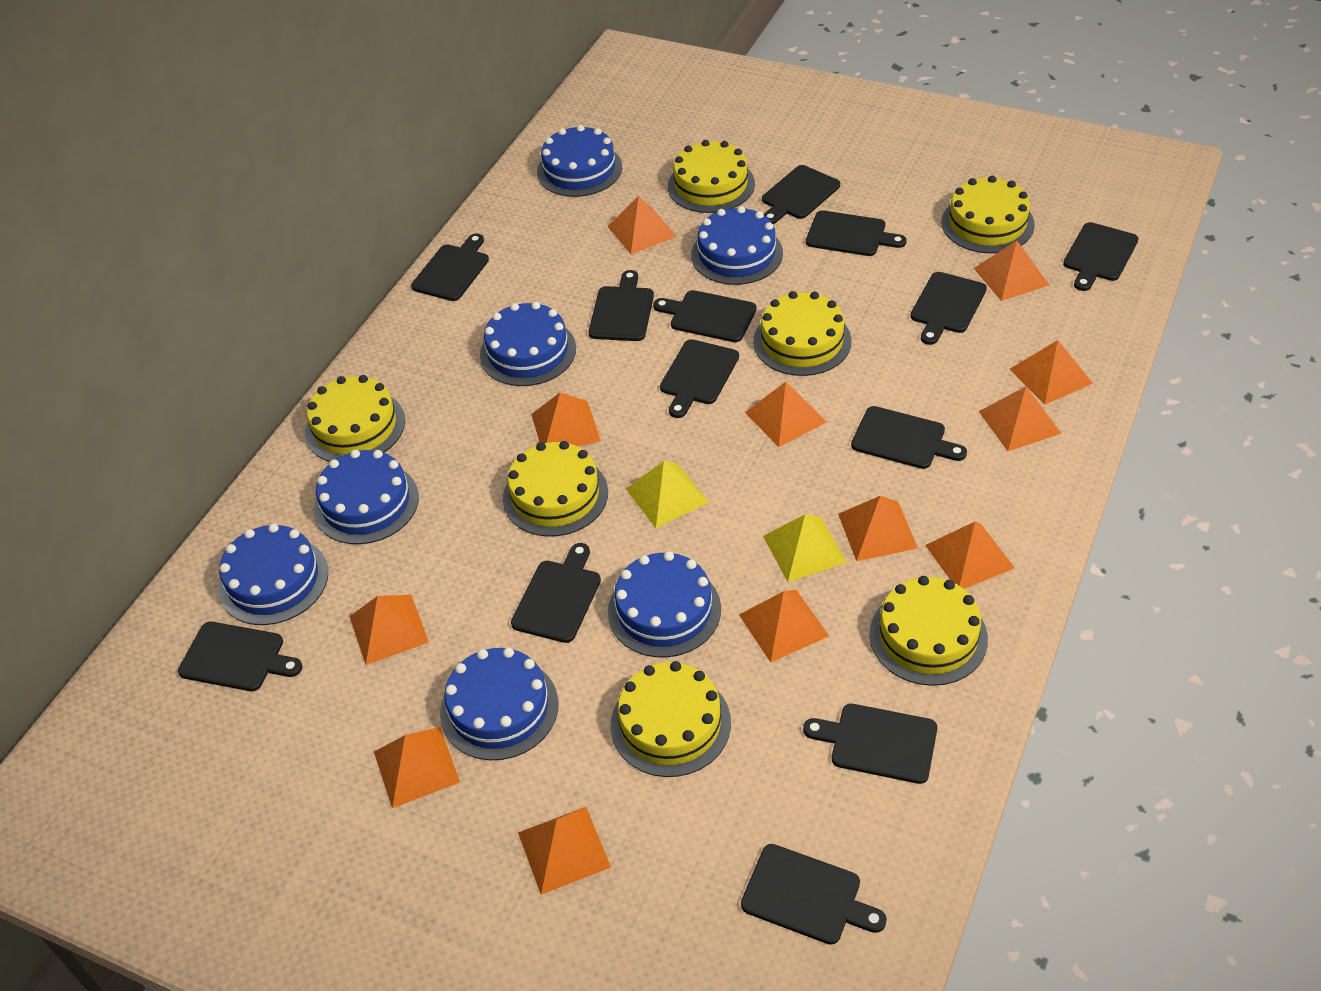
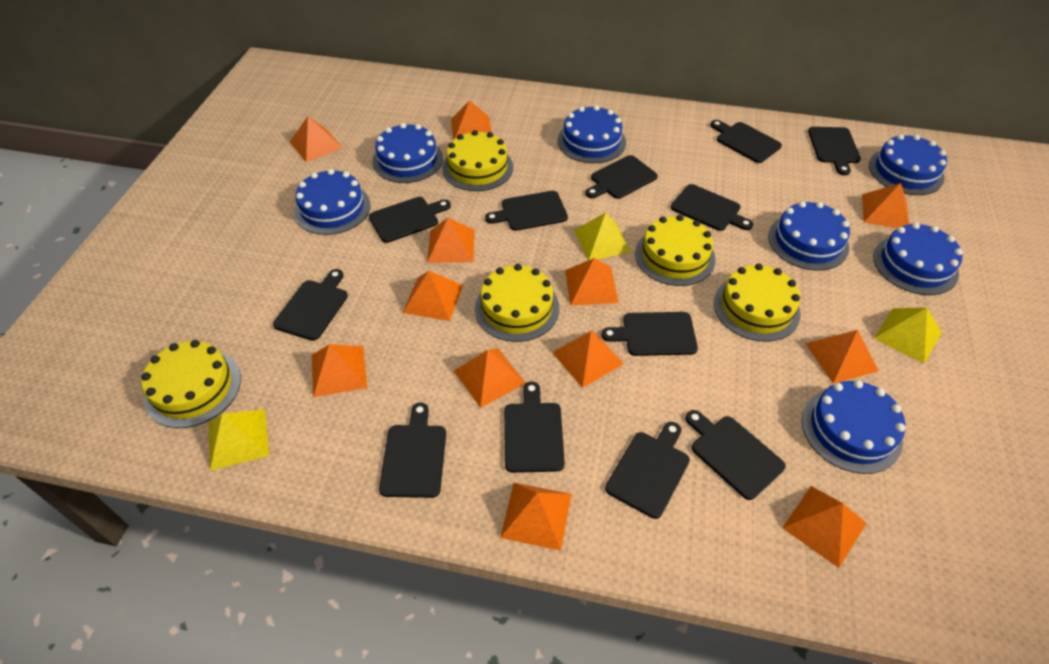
black cutting board: [178,622,302,691] [411,233,489,301] [511,543,601,643] [588,270,654,341] [653,290,756,342] [660,339,739,418] [741,844,887,945] [762,165,840,224] [803,704,937,784] [806,210,906,256] [851,406,967,469] [910,272,987,345] [1063,222,1139,291] = 13 -> [273,269,348,341] [369,197,451,243] [379,403,446,498] [485,191,568,231] [504,381,565,473] [585,155,658,199] [601,312,698,356] [605,422,690,519] [671,184,753,231] [685,410,786,500] [710,120,782,163] [808,127,861,175] = 12
yellow cake: [305,375,405,462] [503,441,608,537] [611,661,731,777] [668,140,755,213] [753,291,852,376] [870,576,988,686] [941,176,1035,253] = 7 -> [141,340,241,428] [442,130,513,191] [475,264,559,342] [635,215,715,286] [714,264,801,342] = 5
yellow pyramid: [626,461,709,528] [763,514,847,582] = 2 -> [209,409,269,471] [574,212,631,260] [874,308,942,364] = 3

